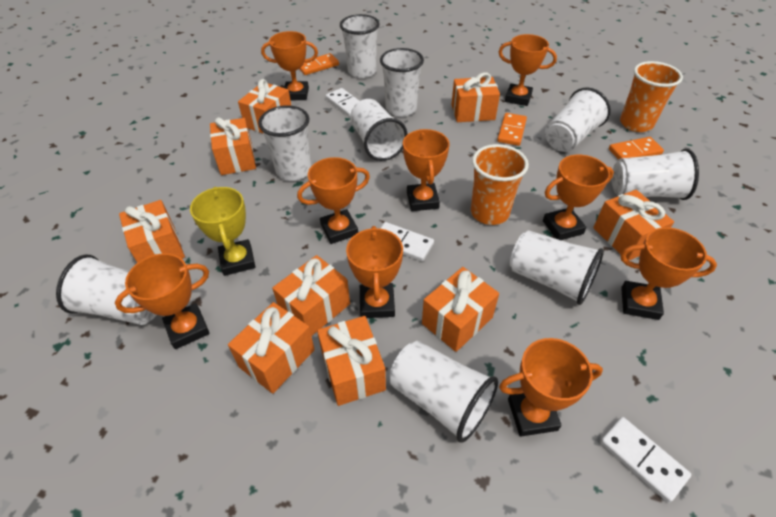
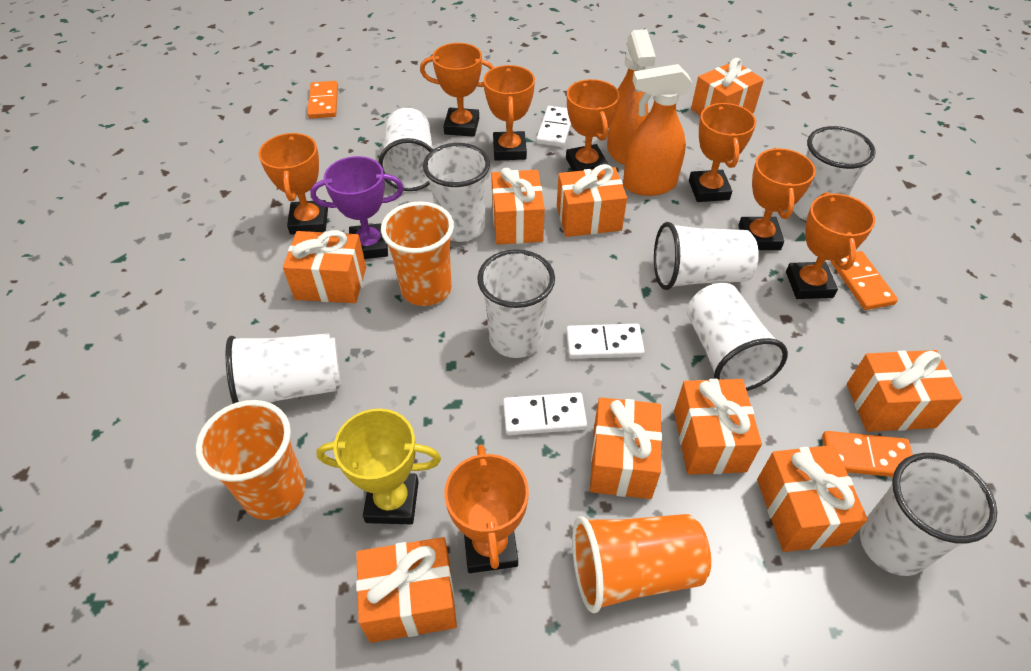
orange cup: [471,144,529,225] [620,61,683,132] = 2 -> [196,400,306,520] [381,201,454,306] [572,514,711,613] = 3
orange spray bottle: none = 0 -> [607,29,656,165] [623,64,692,196] = 2
orange trophy: [115,253,210,349] [261,31,318,100] [297,157,370,244] [346,226,403,318] [403,129,450,211] [499,34,557,106] [499,338,603,437] [543,155,614,240] [620,227,717,320] = 9 -> [259,133,328,235] [420,43,495,137] [444,444,529,573] [483,65,535,161] [566,79,620,171] [689,103,756,202] [738,148,816,250] [786,192,875,299] = 8
purple trophy: none = 0 -> [310,156,404,259] = 1
white cup: [56,255,156,325] [258,105,311,181] [340,14,380,78] [350,99,407,161] [380,48,424,117] [390,341,498,443] [510,230,604,305] [545,87,611,152] [612,149,699,200] = 9 -> [225,333,341,404] [378,108,433,191] [423,143,490,242] [477,249,555,358] [654,222,759,290] [687,283,788,391] [793,126,876,221] [860,453,997,576] = 8

